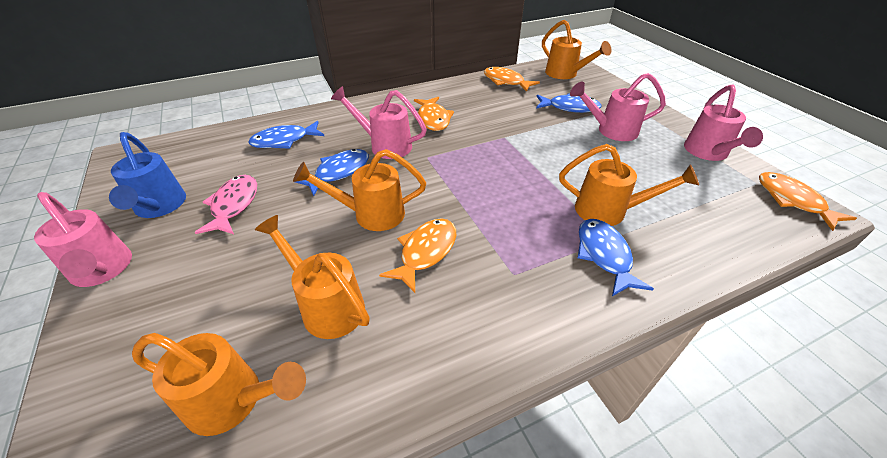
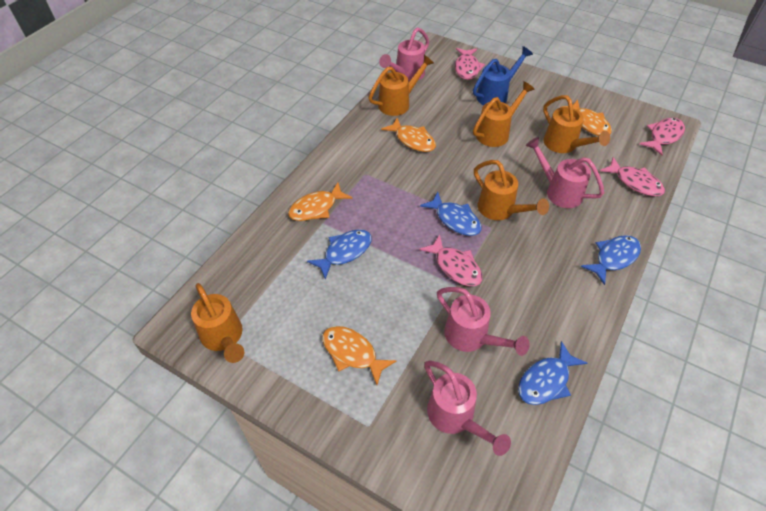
pink fish: [195,175,257,234] = 1 -> [419,235,483,286] [455,48,485,80] [600,157,665,196] [640,118,685,156] = 4

